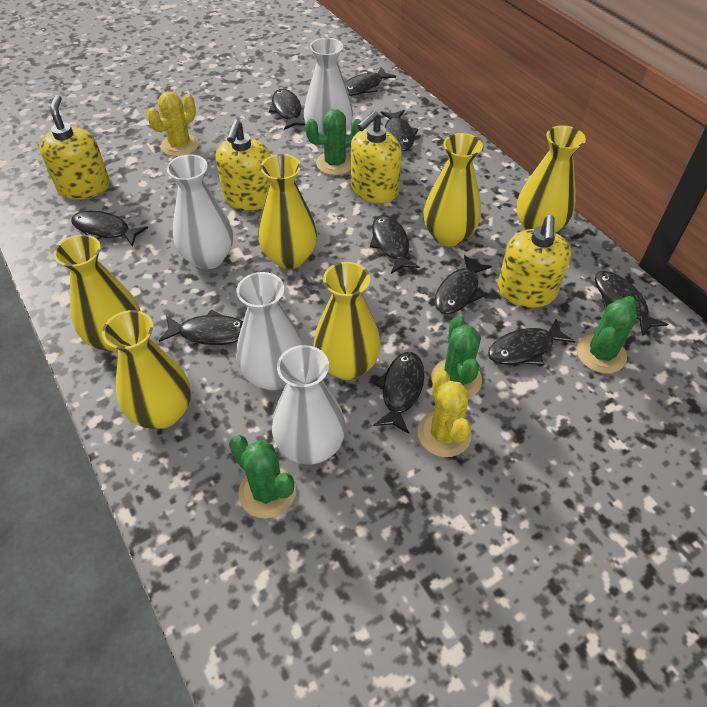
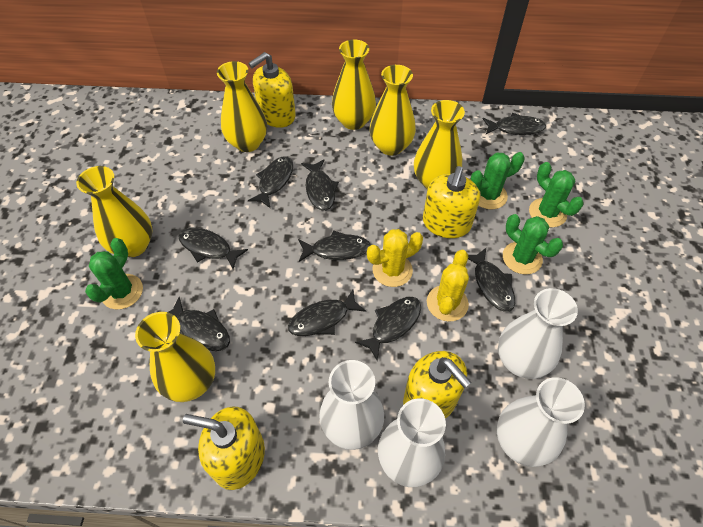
black fish: [71,211,148,247] [159,309,243,345] [269,89,306,130] [345,67,396,96] [370,215,420,274] [373,352,424,434] [381,110,418,151] [435,255,492,314] [488,318,575,365] [595,271,668,337] = 10 -> [168,297,230,351] [178,228,248,270] [248,156,293,209] [288,290,366,336] [298,231,371,262] [301,159,339,211] [355,297,421,361] [468,248,515,312] [483,113,546,135] = 9

